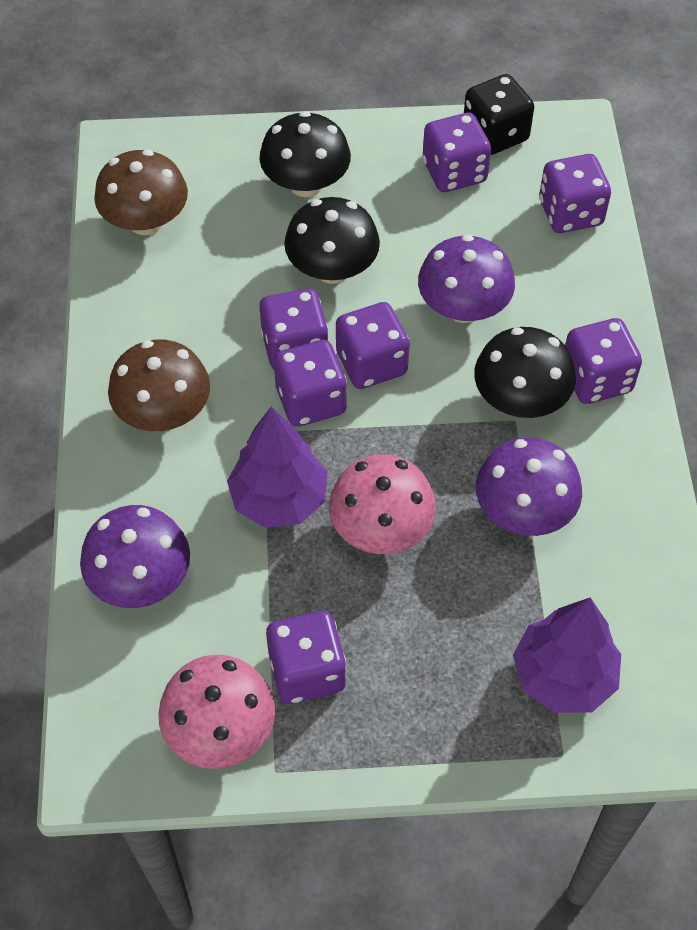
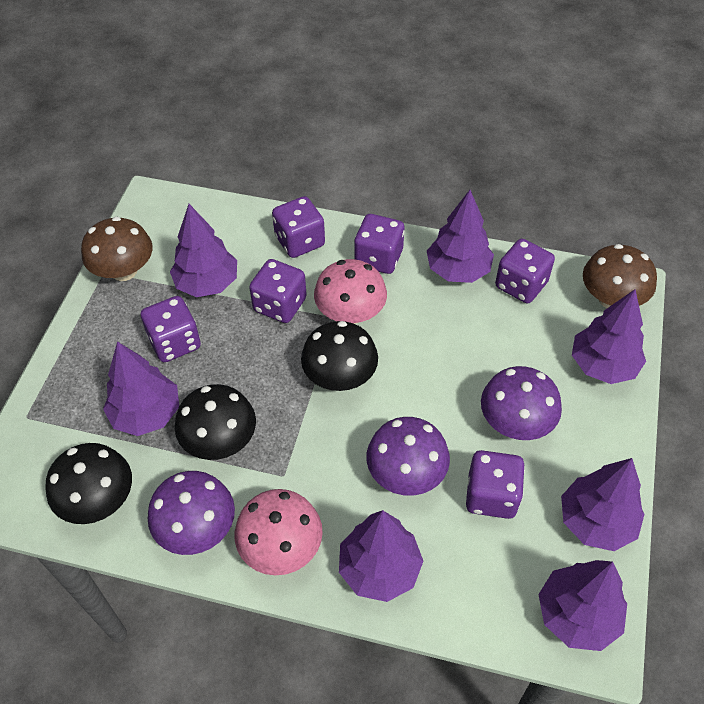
black dice: [464,74,534,155] = 1 -> none = 0
purple dice: [259,288,328,370] [266,611,346,704] [274,340,347,427] [336,302,410,389] [423,112,491,192] [539,154,611,233] [565,318,642,404] = 7 -> [141,296,201,362] [249,259,307,323] [272,196,325,258] [354,214,405,274] [466,450,525,519] [495,239,555,303] = 6
purple tree: [227,406,327,528] [513,598,621,713] = 2 -> [103,341,179,436] [170,204,237,297] [339,510,423,602] [427,190,494,283] [538,560,627,651] [561,458,645,551] [572,289,646,384] = 7

